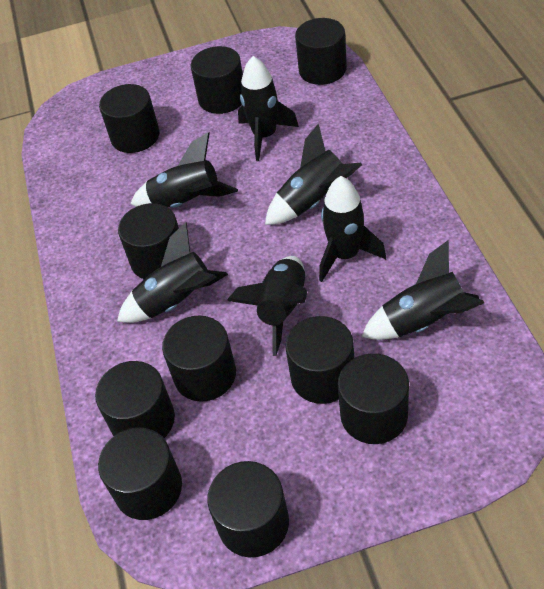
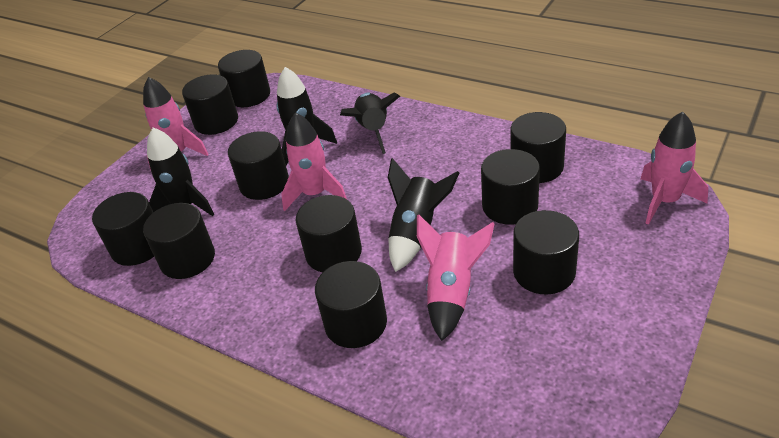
black rocket: [117,222,228,323] [130,132,238,208] [227,256,308,356] [238,56,299,161] [265,123,362,225] [319,176,386,282] [362,240,484,340] = 7 -> [147,128,214,216] [276,67,337,165] [340,93,400,154] [388,158,459,272] = 4
pink rocket: none = 0 -> [143,77,209,170] [281,112,347,211] [417,214,495,341] [641,111,708,225] = 4

